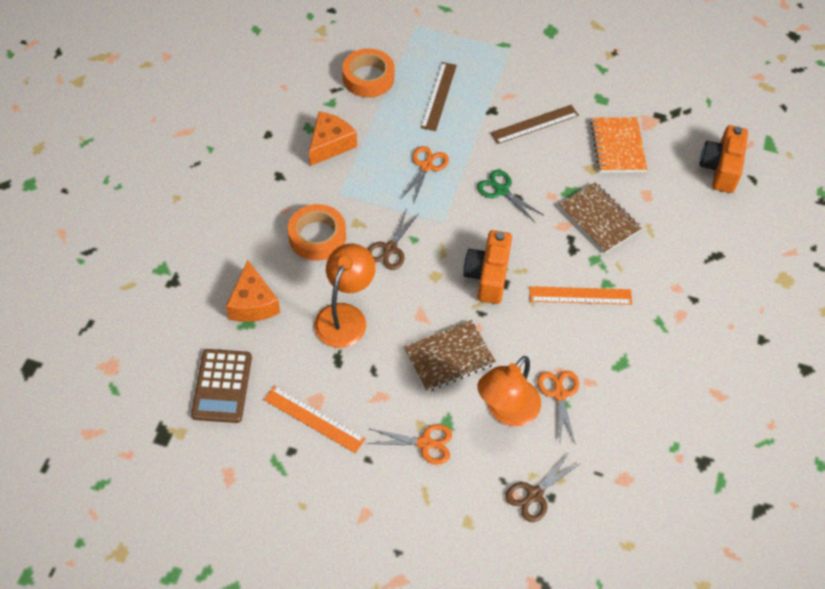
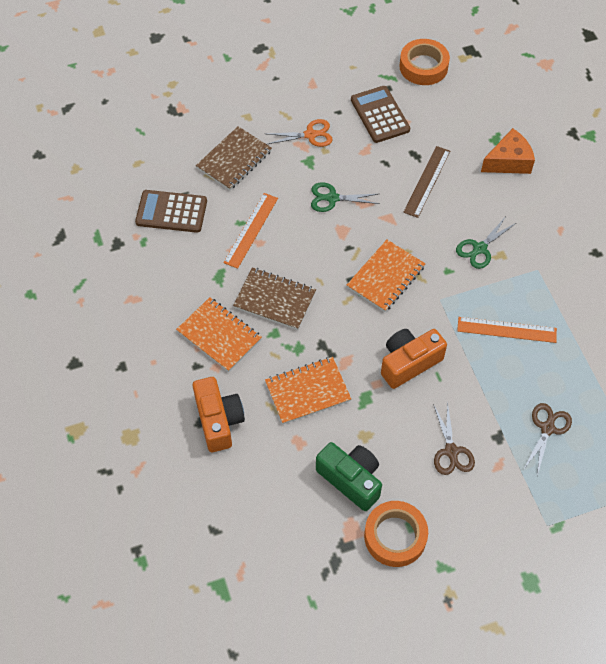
brown calculator: [191,349,252,423] = 1 -> [135,190,207,233] [351,86,410,143] = 2
brown ruler: [421,62,457,131] [491,105,579,144] = 2 -> [403,146,450,218] = 1
green camera: none = 0 -> [316,442,382,511] = 1
green scissors: [477,170,543,222] = 1 -> [311,182,380,212] [456,218,516,269] = 2
orange cheese: [226,260,280,322] [309,111,357,166] = 2 -> [481,128,535,174] = 1
orange lamp: [314,244,376,348] [477,356,541,426] = 2 -> none = 0
orange notebook: [590,117,647,172] = 1 -> [176,297,262,372] [265,357,351,424] [347,240,425,312] = 3
orange scissors: [367,424,452,464] [401,146,449,202] [537,371,579,445] = 3 -> [268,119,333,147] = 1

